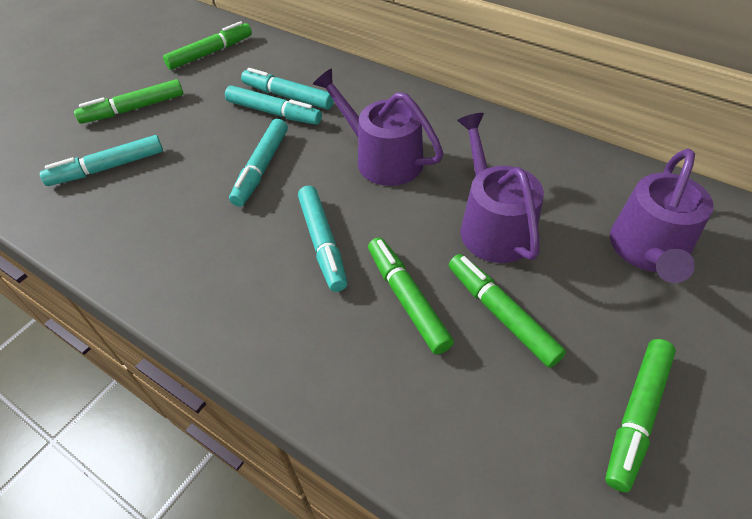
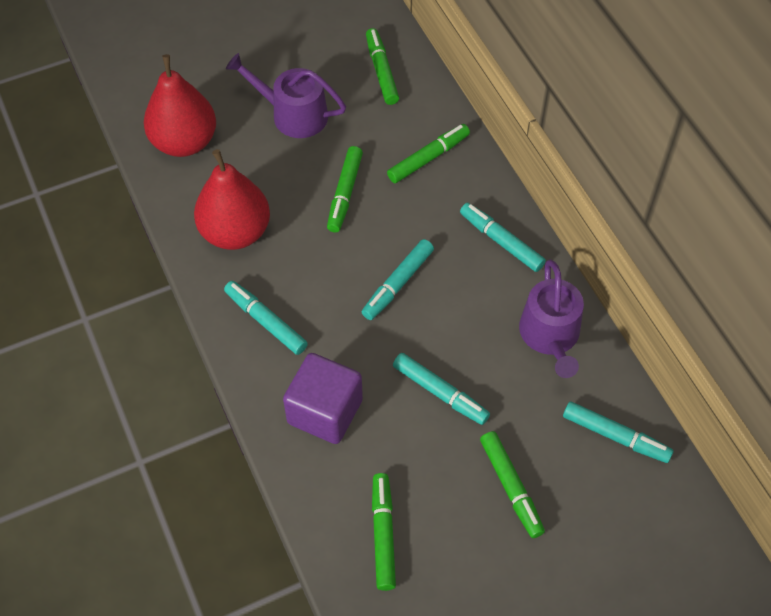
purple cube: none = 0 -> [283,353,363,444] = 1
purple watering can: [313,68,443,186] [457,113,544,263] [610,148,714,283] = 3 -> [226,53,346,138] [519,260,584,378] = 2
red pear: none = 0 -> [144,54,216,157] [194,149,270,250] = 2

